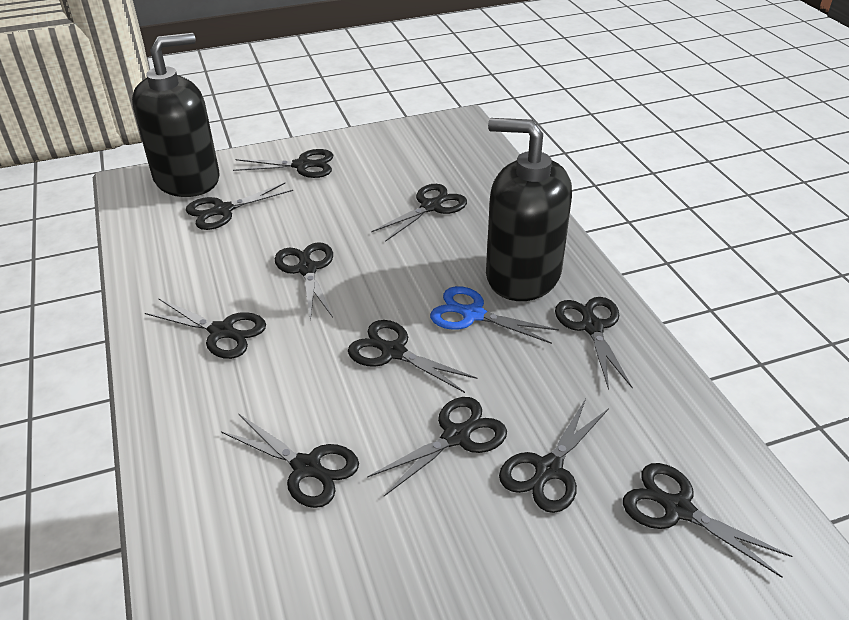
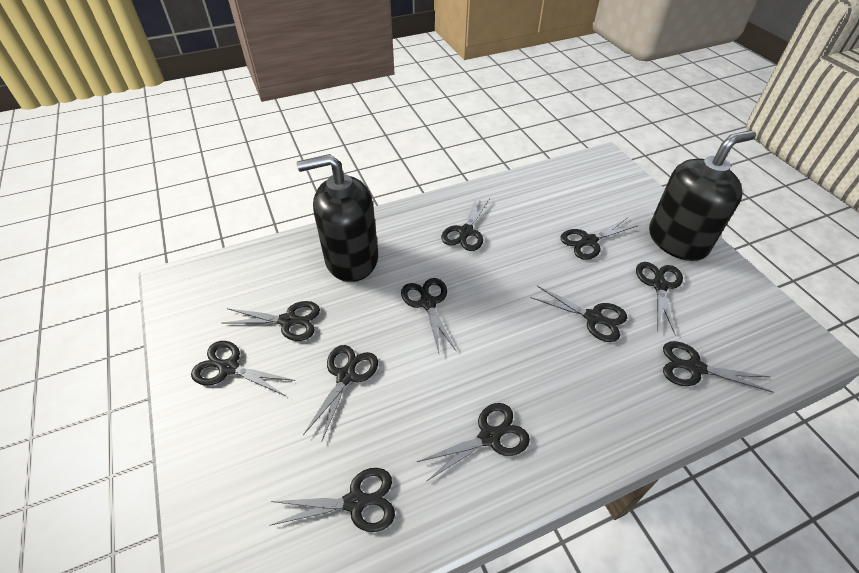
blue scissors: [430,286,559,344] = 1 -> none = 0

